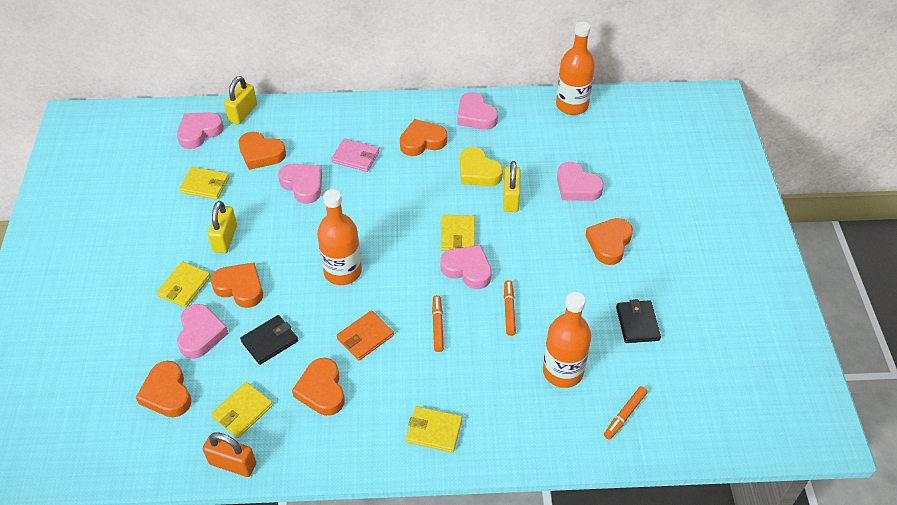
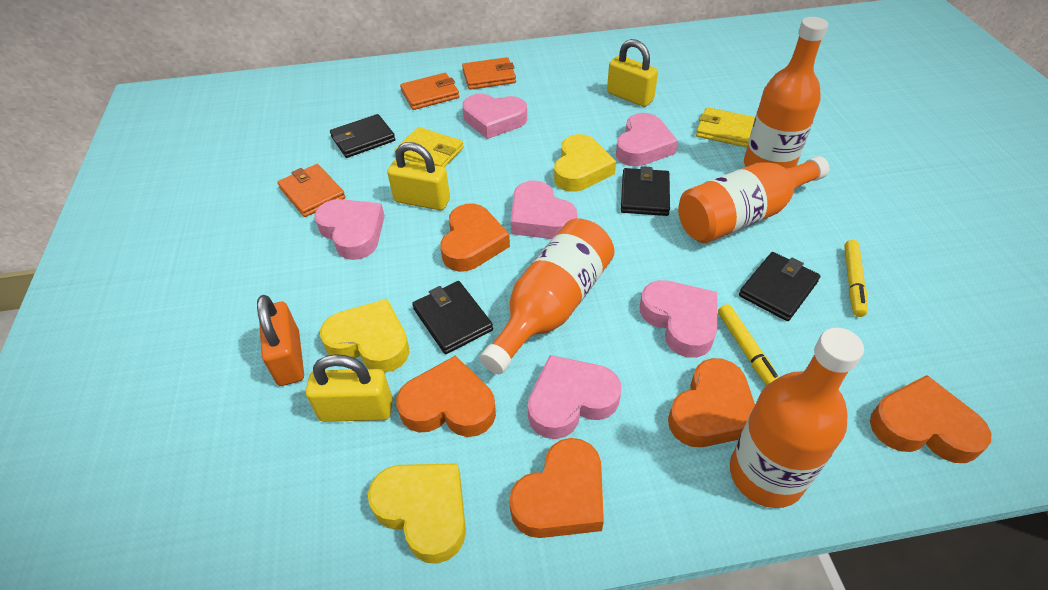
black wallet: [240,315,298,365] [616,299,661,343] = 2 -> [330,114,395,158] [412,281,493,354] [621,166,670,216] [739,252,821,321] = 4
orange bottle: [317,189,362,285] [543,292,592,388] [556,22,595,115] = 3 -> [480,218,615,374] [678,156,829,243] [730,328,864,508] [744,17,828,168] = 4
orange heart: [135,361,191,417] [211,262,263,308] [238,132,286,170] [292,358,345,416] [400,119,447,156] [585,218,633,265] = 6 -> [396,356,496,437] [440,203,510,272] [509,438,604,538] [668,358,755,447] [870,375,991,463] = 5
orange marker: [432,295,444,352] [504,280,516,336] [604,386,647,439] = 3 -> none = 0
orange wallet: [337,310,394,360] = 1 -> [277,164,346,217] [400,73,460,110] [462,57,516,90] = 3
pink wallet: [331,138,379,172] = 1 -> none = 0
yellow heart: [460,147,503,186] = 1 -> [320,299,410,373] [368,463,466,564] [554,134,616,192] = 3
yellow marker: none = 0 -> [718,304,779,385] [844,240,867,317] = 2
yellow wallet: [157,262,211,308] [179,167,229,200] [211,382,273,438] [406,406,462,453] [441,215,475,251] = 5 -> [395,127,464,168] [696,107,755,147] = 2

